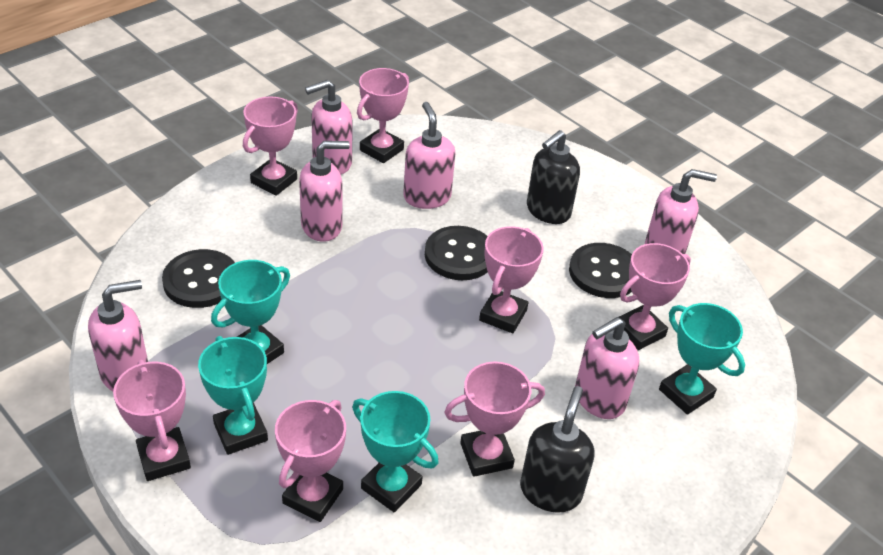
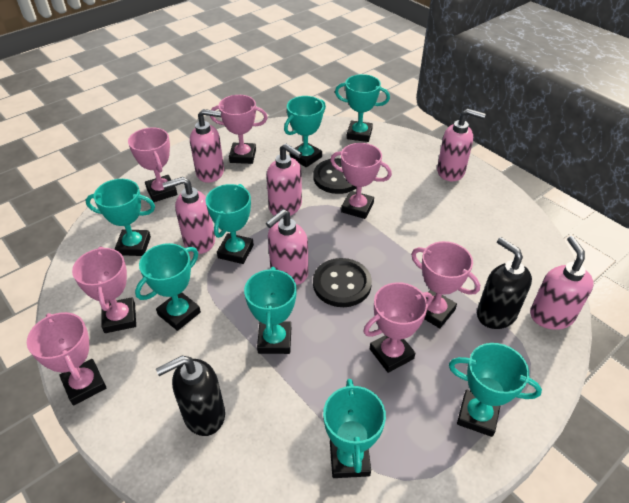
black button: [162,249,235,308] [425,226,488,280] [569,243,632,298] = 3 -> [313,158,356,194] [313,258,372,307] = 2
turquoise trophy: [198,336,268,455] [211,260,290,364] [352,391,439,512] [659,303,745,415] = 4 -> [86,179,155,256] [135,243,201,331] [206,184,254,264] [244,267,297,354] [284,96,326,167] [323,379,386,478] [335,74,390,142] [449,343,542,437] = 8

